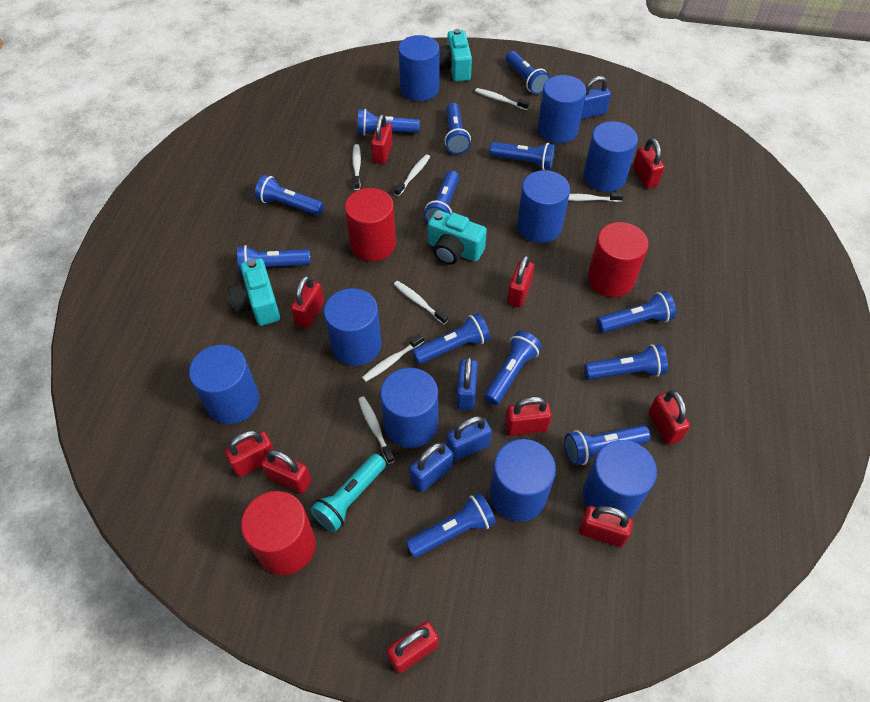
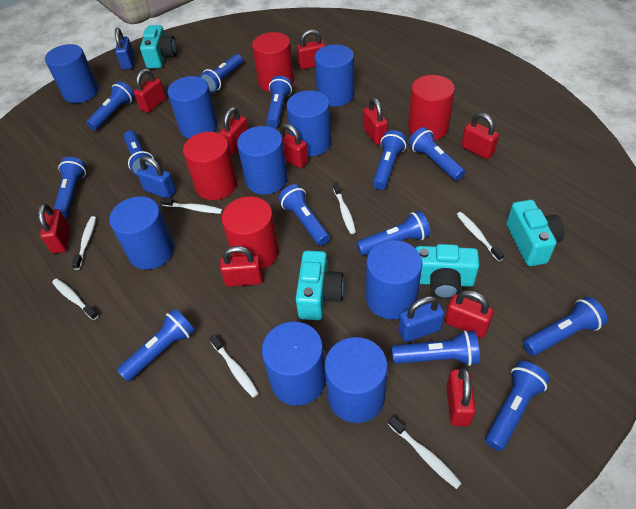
blue padlock: [409,442,453,492] [446,416,492,461] [456,356,478,410] [581,76,611,119] = 4 -> [115,28,134,70] [137,156,176,198] [398,296,444,342] = 3
red cylinder: [241,491,316,575] [345,188,396,261] [587,222,649,297] = 3 -> [183,132,237,200] [222,197,279,269] [252,32,294,92] [408,75,455,140] = 4
turquoise camera: [228,258,280,326] [428,210,487,265] [439,29,472,82] = 3 -> [140,25,177,69] [296,251,344,320] [415,244,479,299] [506,200,565,266] = 4
turquoise flashlight: [310,454,386,532] = 1 -> none = 0

